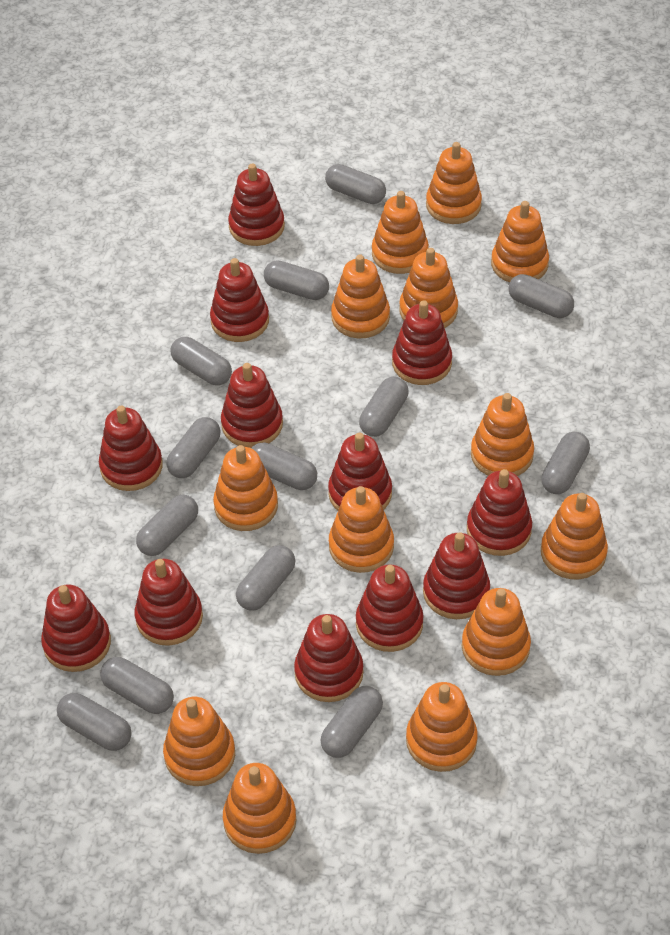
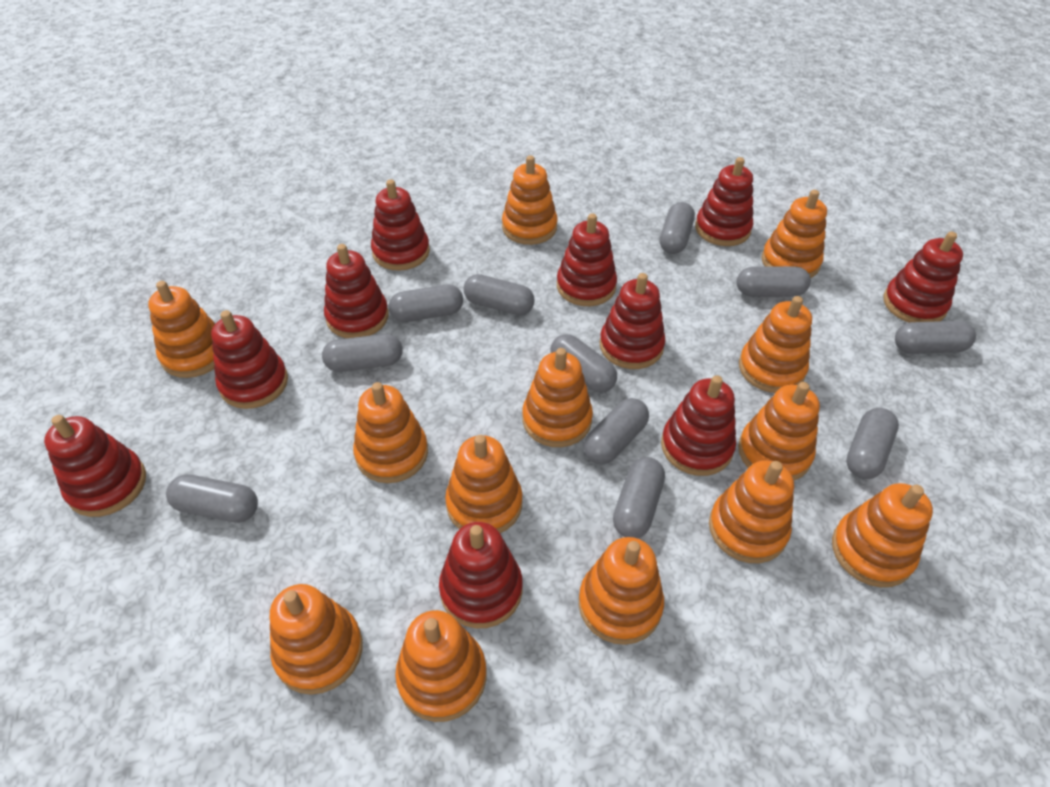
grey capsule: [57,693,131,751] [100,657,174,714] [136,495,198,556] [166,417,221,478] [171,337,232,385] [236,545,296,611] [251,442,317,490] [264,260,329,300] [321,686,383,758] [325,164,386,204] [359,377,408,437] [509,274,574,318] [541,432,590,494] = 13 -> [166,474,258,523] [322,334,403,372] [389,284,463,322] [464,274,535,315] [551,334,617,393] [583,398,649,464] [613,457,665,538] [660,202,695,254] [737,267,811,296] [846,408,899,479] [895,321,976,354] = 11
red stacking toy: [41,585,111,672] [99,406,163,491] [135,559,203,646] [210,258,269,342] [221,363,283,448] [228,164,285,246] [294,614,364,702] [328,433,392,511] [356,564,424,652] [392,300,452,385] [423,532,490,619] [467,469,532,556] = 12 -> [44,415,146,517] [211,310,288,409] [324,244,389,338] [371,179,430,271] [439,522,523,628] [557,213,617,306] [600,273,666,369] [661,375,736,476] [695,157,753,246] [883,232,963,323] = 10

